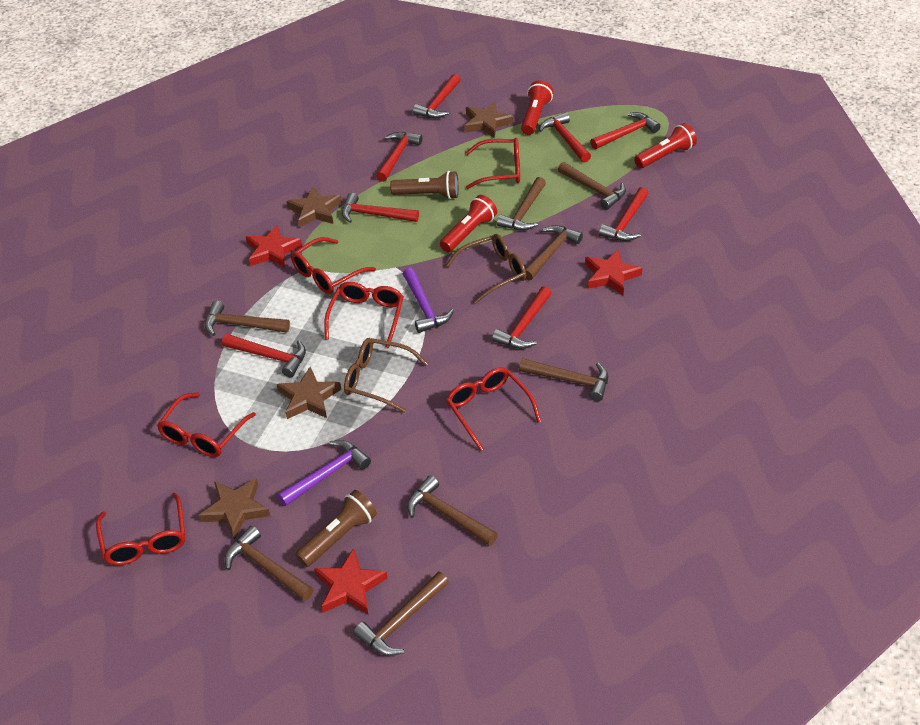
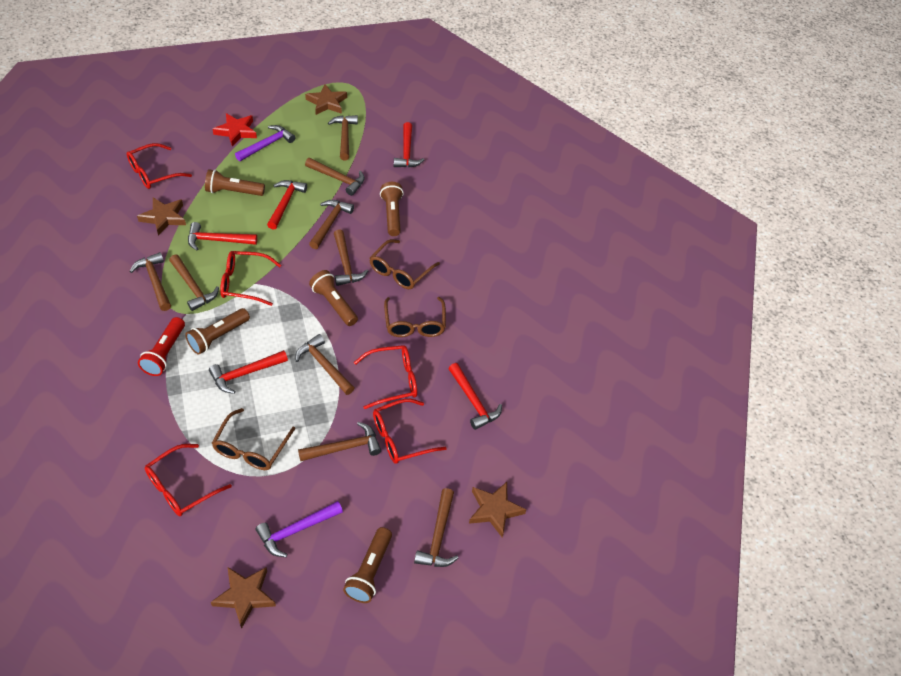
brown flashlight: [295,490,377,567] [390,171,459,199] = 2 -> [185,308,250,355] [205,169,265,196] [309,270,358,326] [343,527,392,603] [380,182,404,236] = 5
brown glasses: [344,338,428,413] [445,234,526,304] = 2 -> [212,408,295,470] [369,239,440,289] [384,297,446,337] = 3
brown hammer: [205,301,290,336] [225,526,314,601] [354,572,449,656] [407,475,498,546] [497,177,546,231] [519,358,608,401] [525,225,583,280] [558,162,626,210] = 8 -> [129,252,171,311] [169,254,219,311] [295,334,355,395] [298,422,381,461] [305,158,365,196] [309,200,354,249] [328,115,358,160] [334,229,368,286] [414,488,458,567] = 9
red flashlight: [440,195,497,253] [521,80,553,135] [634,123,697,168] = 3 -> [138,317,185,376] = 1
red glasses: [96,493,185,565] [157,393,256,457] [291,237,376,294] [324,282,404,348] [446,367,541,451] [465,138,520,189] = 6 -> [127,143,192,189] [145,444,232,516] [220,251,281,306] [354,345,417,409] [373,399,447,464] = 5
red hammer: [222,334,306,377] [342,193,419,223] [376,132,422,182] [413,74,461,118] [492,286,552,349] [539,112,591,163] [590,112,660,149] [599,187,649,241] = 8 -> [188,222,257,251] [209,350,288,394] [267,180,307,230] [394,122,424,168] [448,363,502,430] = 5
red star: [246,225,302,268] [314,548,387,615] [585,249,643,295] = 3 -> [213,113,257,147] = 1

